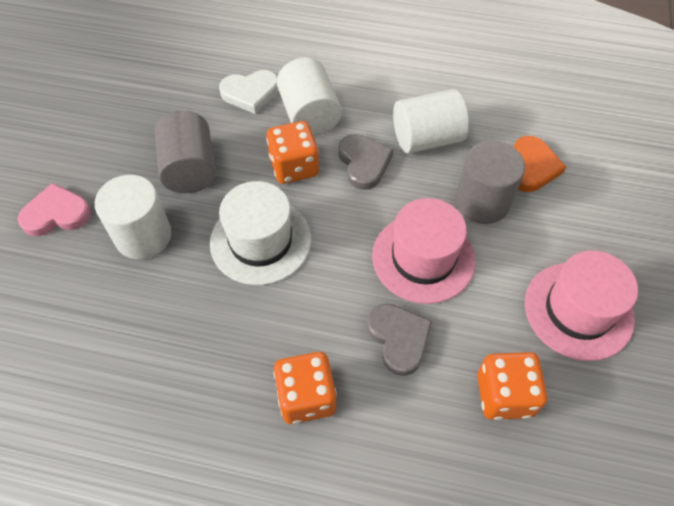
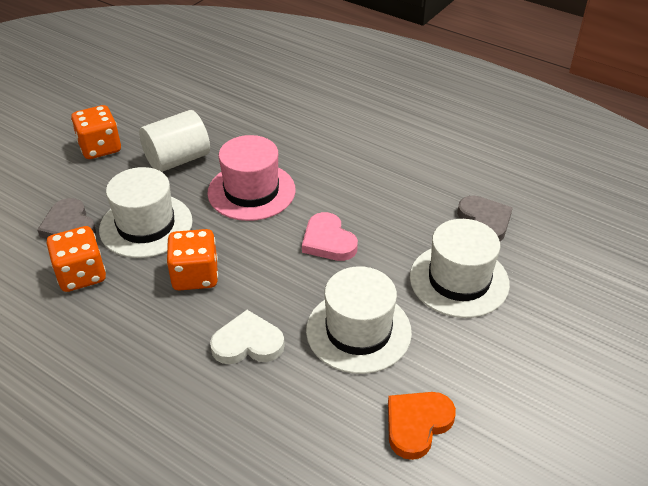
grey cylinder: [155,111,216,193] [456,141,525,224] = 2 -> none = 0
pink hat: [372,198,475,304] [525,250,638,361] = 2 -> [207,135,296,221] = 1
white cylinder: [95,175,171,259] [277,57,342,136] [393,89,469,154] = 3 -> [139,110,210,172] = 1
white hat: [210,181,311,285] = 1 -> [99,167,193,258] [306,266,412,374] [410,219,510,318] = 3

